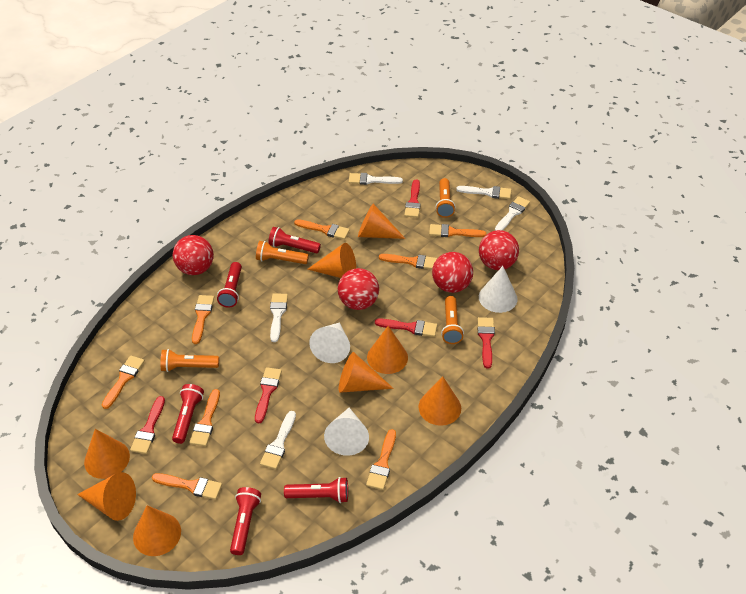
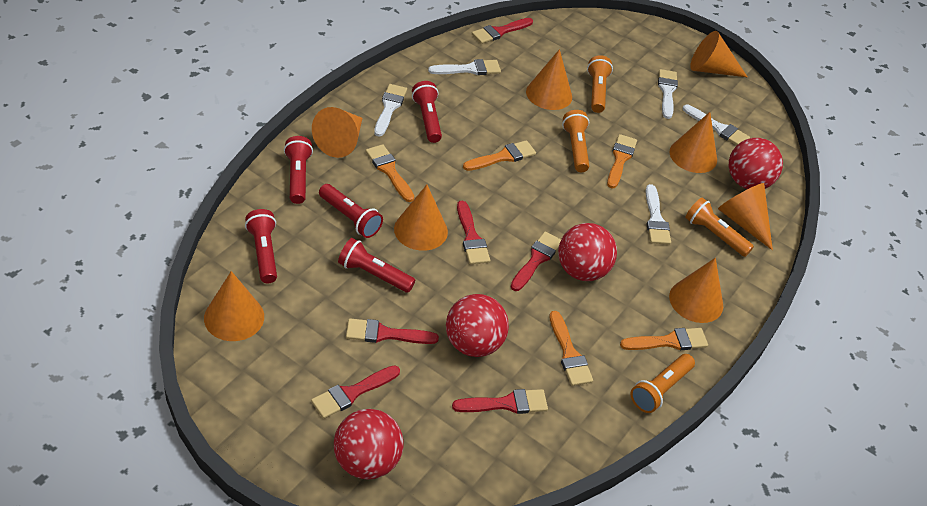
orange brush: [102,355,145,409] [152,473,222,500] [189,389,220,446] [192,295,214,344] [294,219,350,240] [366,429,396,490] [379,254,437,269] [429,224,487,237] = 8 -> [365,144,414,202] [463,140,536,171] [549,311,593,386] [607,134,637,189] [620,328,708,350] = 5
red brush: [130,396,165,454] [255,367,282,424] [375,319,437,337] [404,179,421,218] [478,317,495,369] = 5 -> [311,365,400,419] [346,318,439,344] [452,389,548,414] [457,201,490,264] [472,18,533,44] [511,232,561,291] = 6
white cone: [309,322,350,363] [324,408,369,456] [479,266,518,313] = 3 -> none = 0

